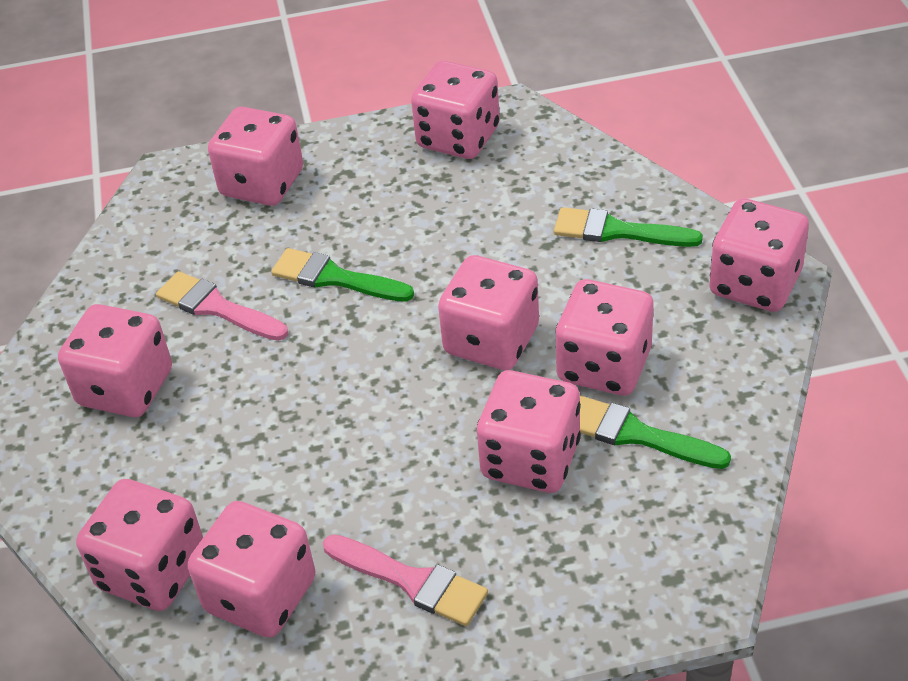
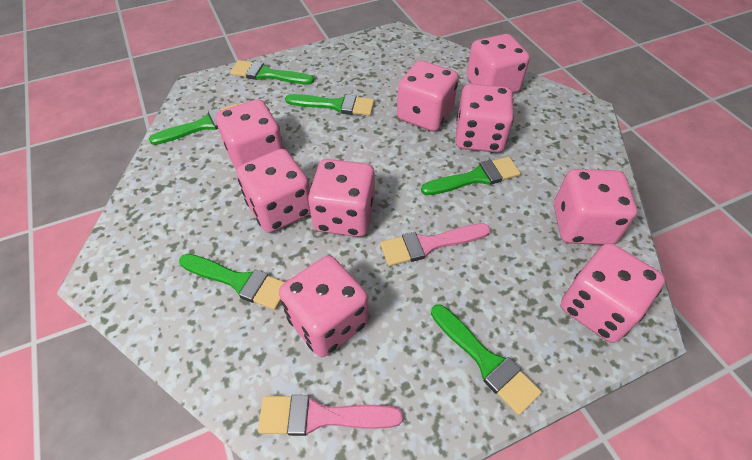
green brush: [271,248,414,302] [554,207,703,247] [580,396,731,469] = 3 -> [149,104,238,145] [179,254,285,310] [230,60,314,84] [285,94,374,116] [421,157,521,195] [431,305,542,415] = 6

